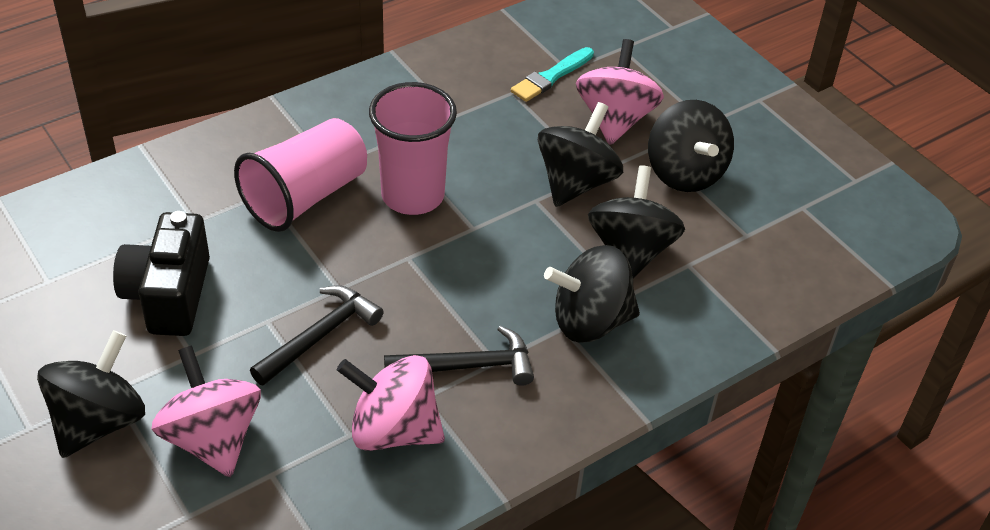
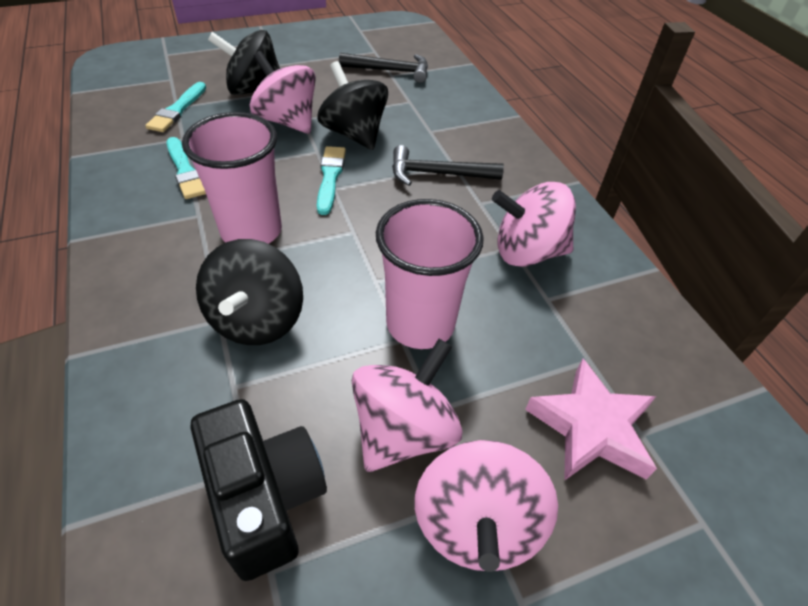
black spinning top: [37,330,145,458] [538,102,623,207] [544,245,640,343] [588,165,685,278] [648,100,734,192] = 5 -> [196,239,303,345] [208,30,280,95] [317,61,388,150] = 3
pink spinning top: [151,346,261,477] [337,355,445,451] [576,39,664,145] = 3 -> [250,51,316,134] [352,339,462,472] [415,440,558,572] [492,182,576,267] = 4
pink star: none = 0 -> [525,359,657,481] = 1
turquoise brush: [511,47,594,102] = 1 -> [145,82,206,132] [167,137,206,199] [317,146,346,215] = 3

